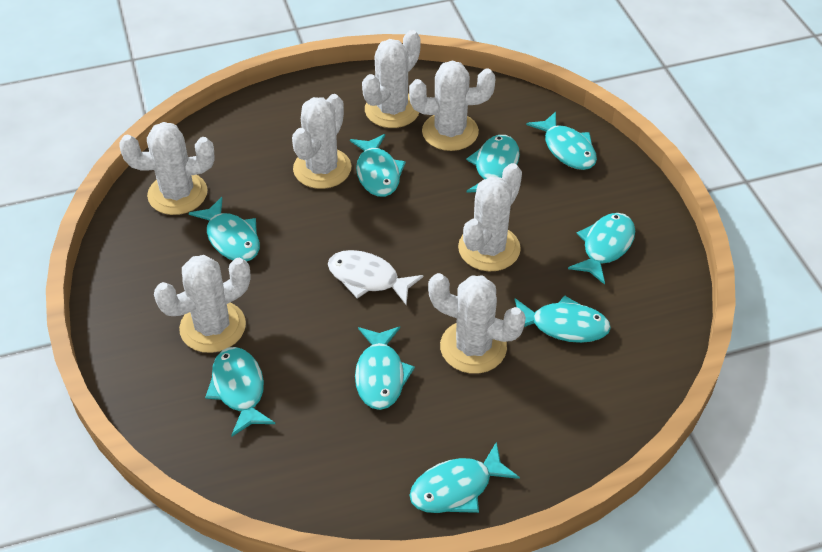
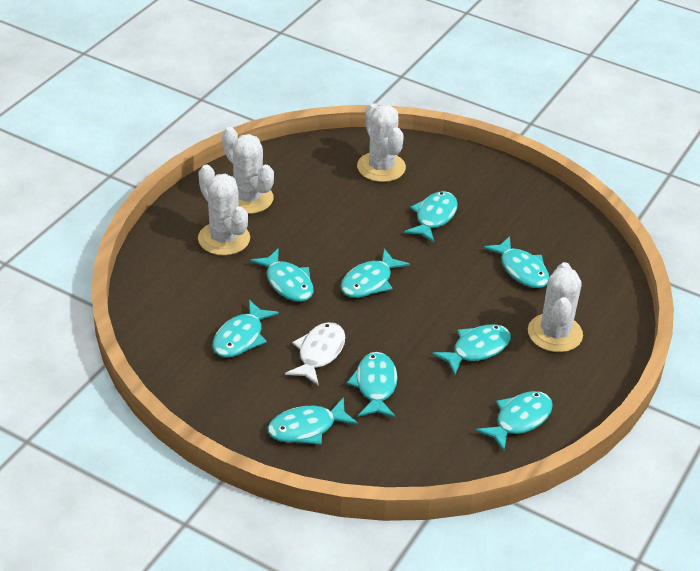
white cactus: [119,122,215,215] [154,255,251,353] [292,94,352,189] [362,30,421,128] [409,61,495,151] [428,273,526,374] [458,163,522,272] = 7 -> [198,165,250,256] [222,127,274,214] [357,103,406,182] [528,262,583,352] = 4

